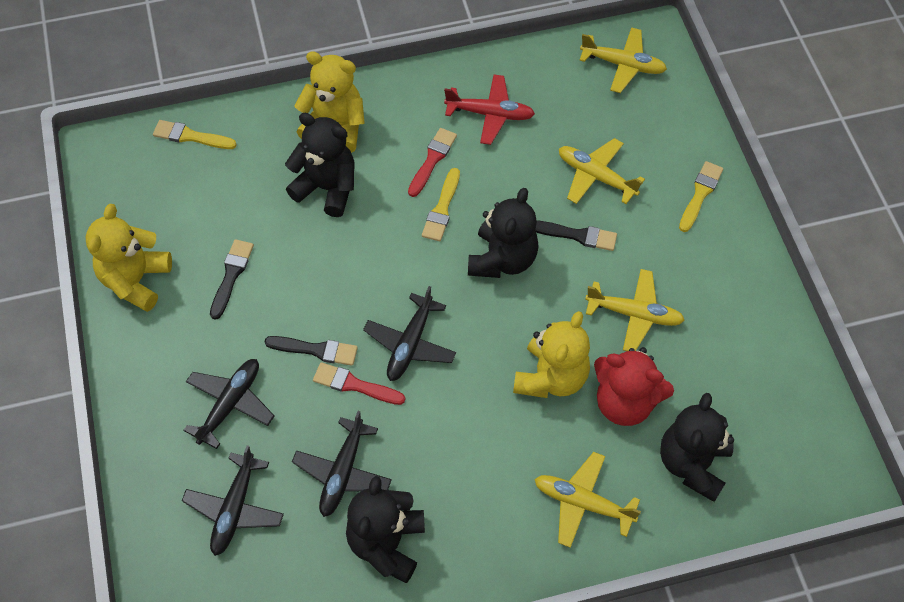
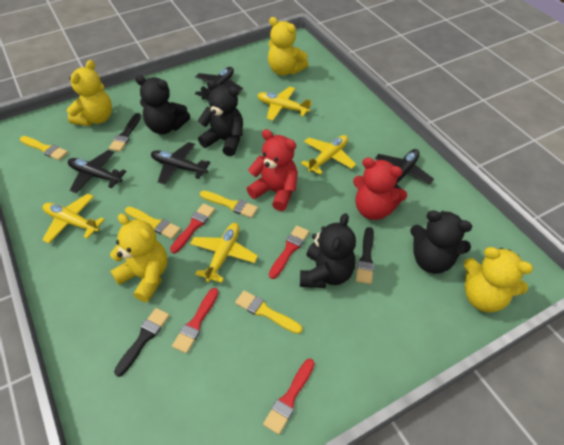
red brush: [313,362,406,405] [408,128,457,197] = 2 -> [170,203,215,254] [172,288,219,353] [263,359,315,435] [269,226,309,279] = 4
red plane: [444,74,535,145] = 1 -> none = 0
red teddy bear: [594,347,674,426] = 1 -> [247,129,298,211] [353,157,407,220] = 2
yellow brush: [153,120,237,149] [422,168,460,241] [679,161,723,232] = 3 -> [20,136,68,160] [125,207,181,239] [200,190,258,218] [235,290,303,334] = 4
yellow teddy bear: [86,204,172,312] [294,51,365,153] [513,311,590,398] = 3 -> [67,60,112,126] [110,214,167,302] [268,17,309,75] [464,247,533,312] = 4

